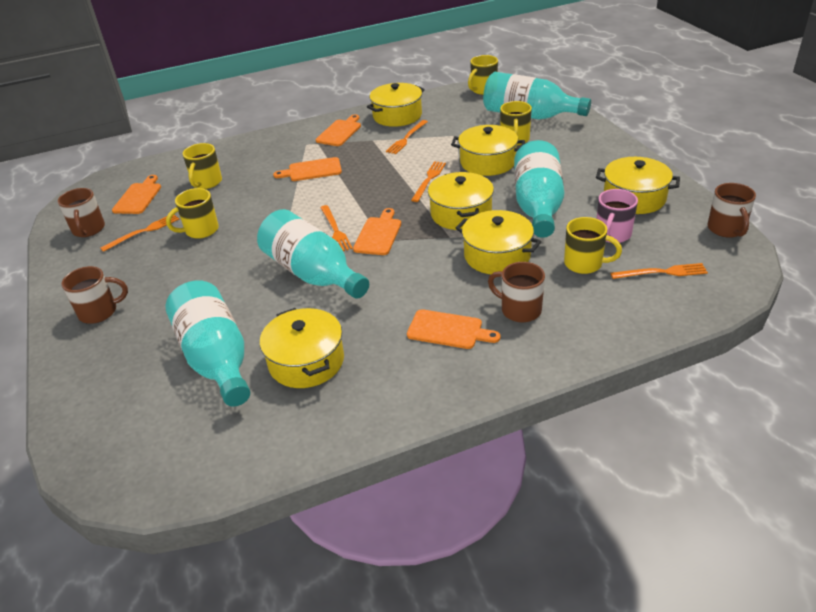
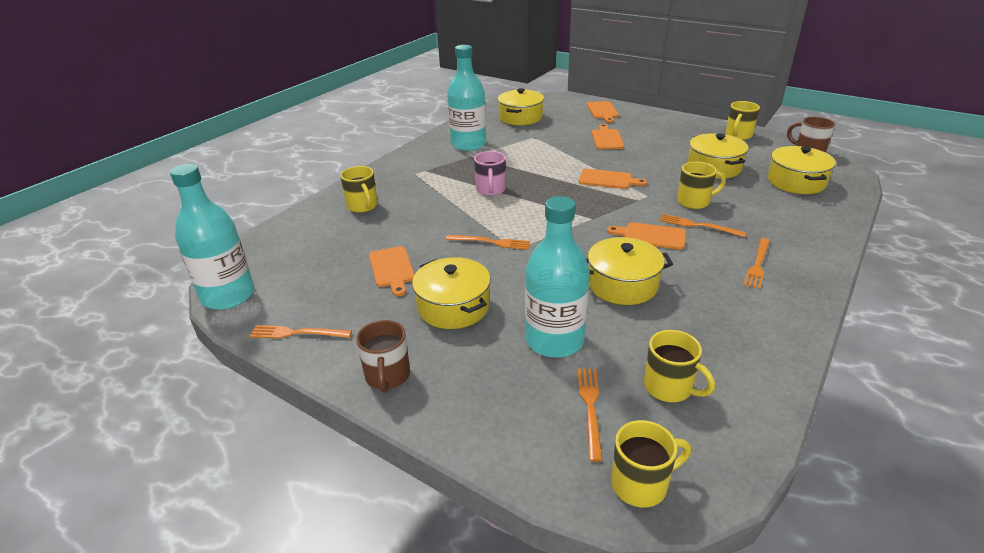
brown mug: [58,188,105,237] [61,266,128,324] [488,262,545,322] [708,183,756,238] = 4 -> [356,320,410,393] [787,117,835,153] = 2
turquoise bottle: [165,280,250,407] [257,209,369,299] [483,72,591,120] [514,140,564,238] = 4 -> [170,164,254,310] [447,45,486,151] [525,196,590,358] = 3
yellow pot: [260,308,344,388] [367,83,425,127] [428,172,494,230] [451,125,525,176] [456,210,541,274] [596,157,680,214] = 6 -> [412,257,491,329] [497,88,544,125] [586,237,673,305] [688,133,749,179] [768,146,836,194] = 5

